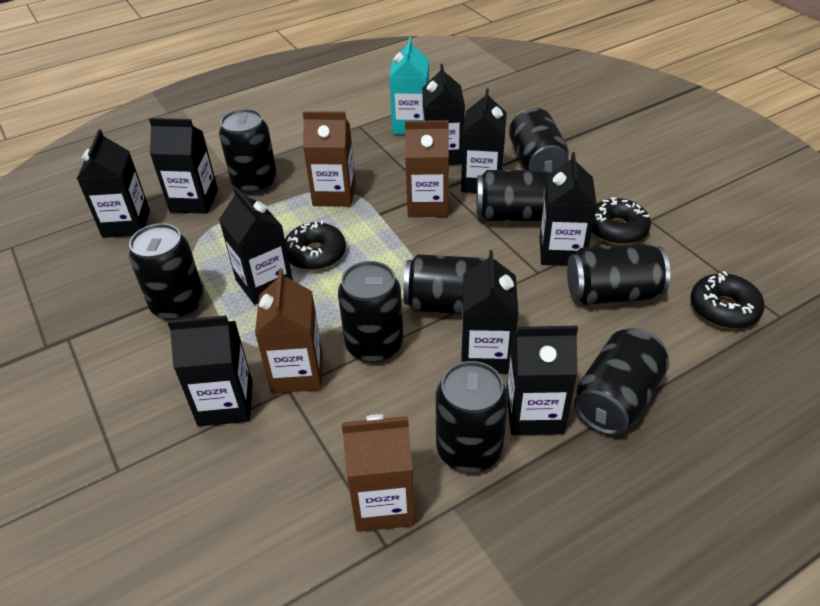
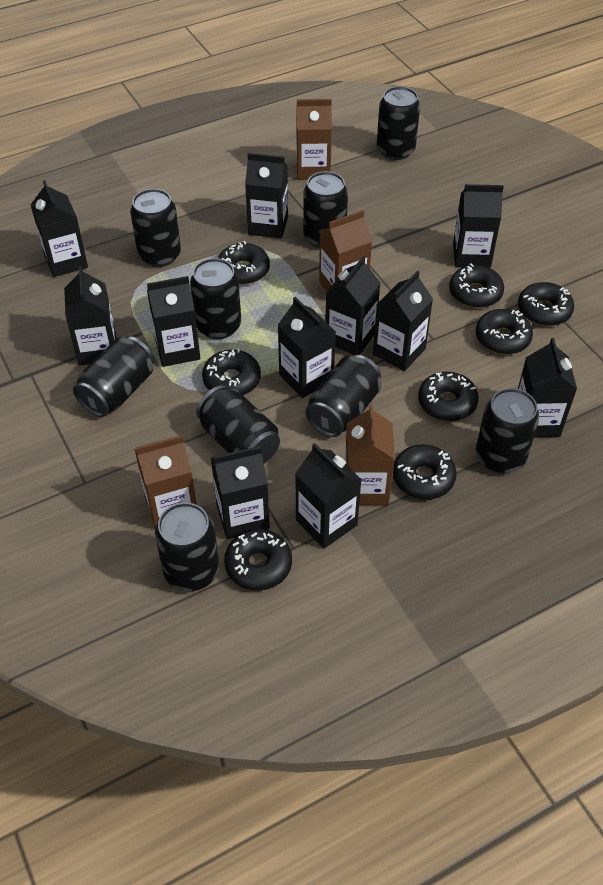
black carton: [77,129,150,238] [149,118,218,214] [168,315,253,426] [219,186,293,305] [422,64,465,165] [461,88,507,193] [462,250,518,374] [507,326,578,435] [540,152,597,266] = 9 -> [30,180,88,277] [64,266,116,366] [147,276,200,367] [211,446,270,539] [245,153,288,238] [278,297,336,398] [295,443,362,549] [325,256,380,355] [373,271,433,371] [453,184,504,268] [518,338,577,438] = 11
black donut: [285,220,346,270] [592,197,651,245] [690,271,764,329] = 3 -> [202,348,261,395] [218,241,270,284] [224,529,292,591] [393,444,457,499] [418,372,479,421] [449,263,504,308] [476,309,533,354] [518,282,574,326] = 8
turquoise carton: [389,37,429,134] = 1 -> none = 0

